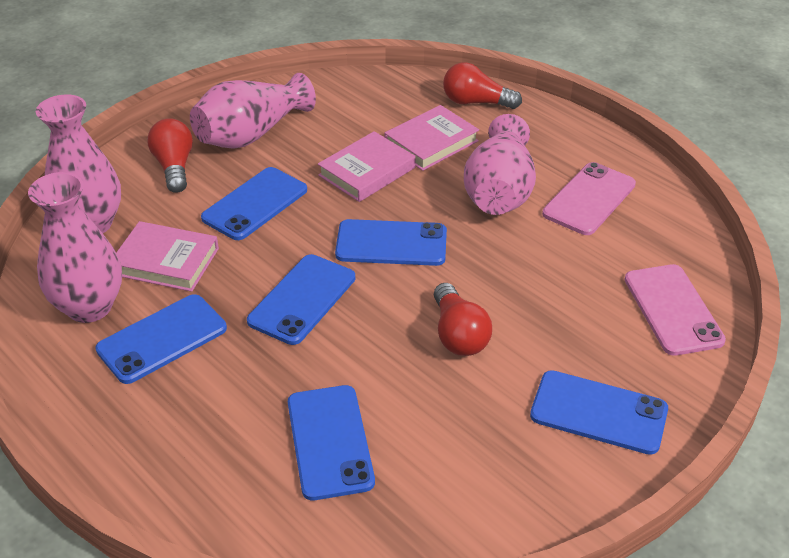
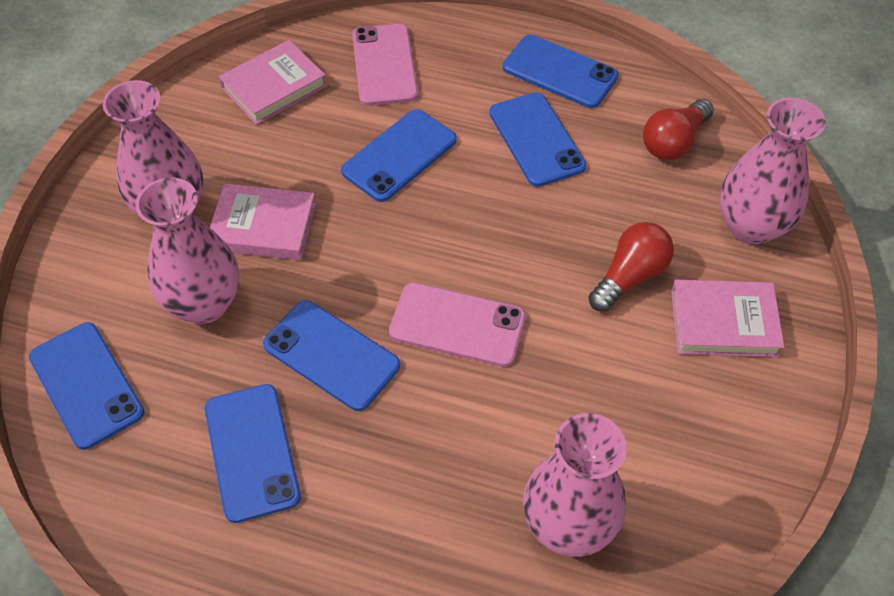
red light bulb: [147,118,193,193] [434,283,492,356] [443,63,522,109] = 3 -> [588,222,674,312] [643,99,714,160] = 2

